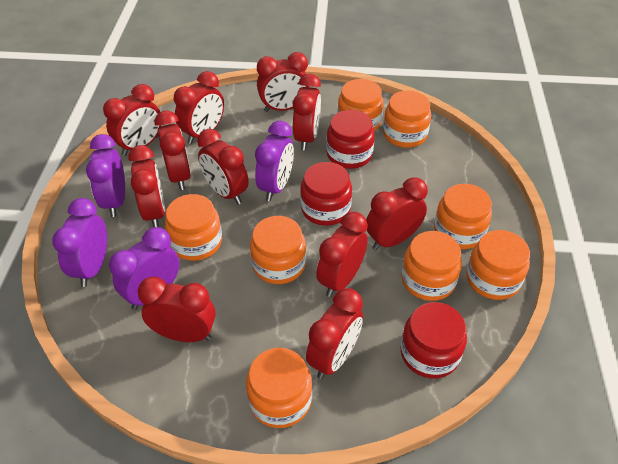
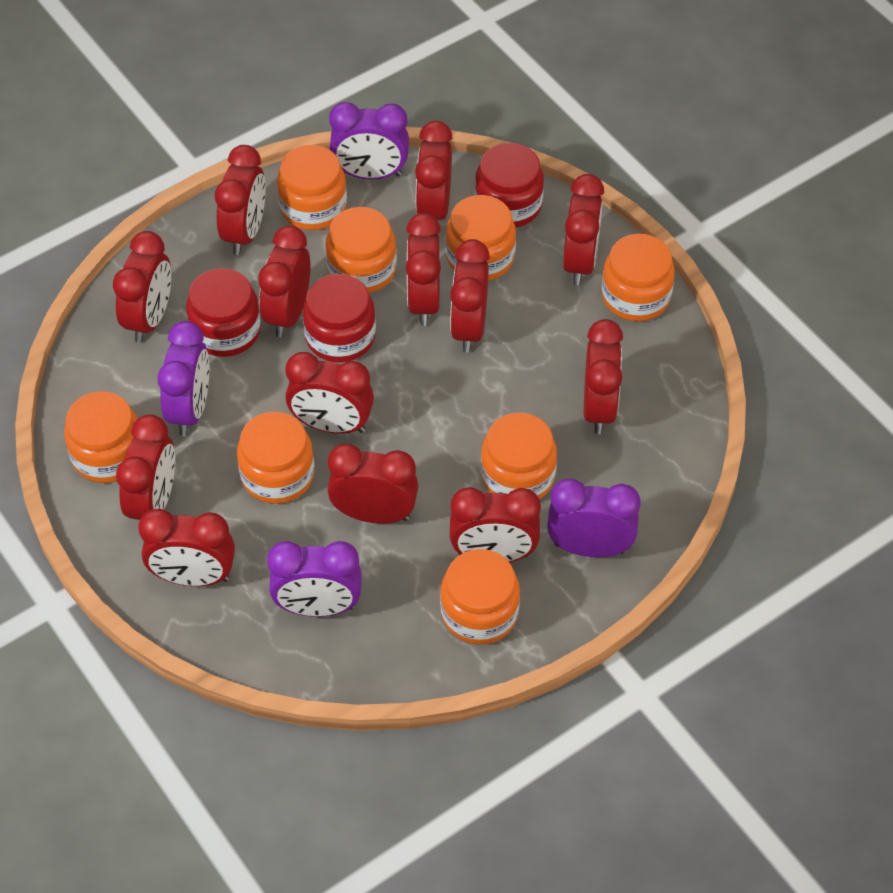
red clock: [103,84,161,156] [128,145,165,227] [138,277,216,342] [154,111,191,190] [174,71,224,144] [197,129,249,204] [257,52,309,112] [293,74,321,150] [306,288,363,379] [316,212,368,297] [366,177,428,250] = 11 -> [113,231,171,343] [116,414,175,520] [138,509,235,586] [215,145,266,255] [258,225,311,337] [286,352,374,434] [328,444,418,524] [406,213,441,326] [415,121,453,220] [450,239,490,353] [450,487,541,562] [563,174,604,285] [584,319,623,434] = 13

